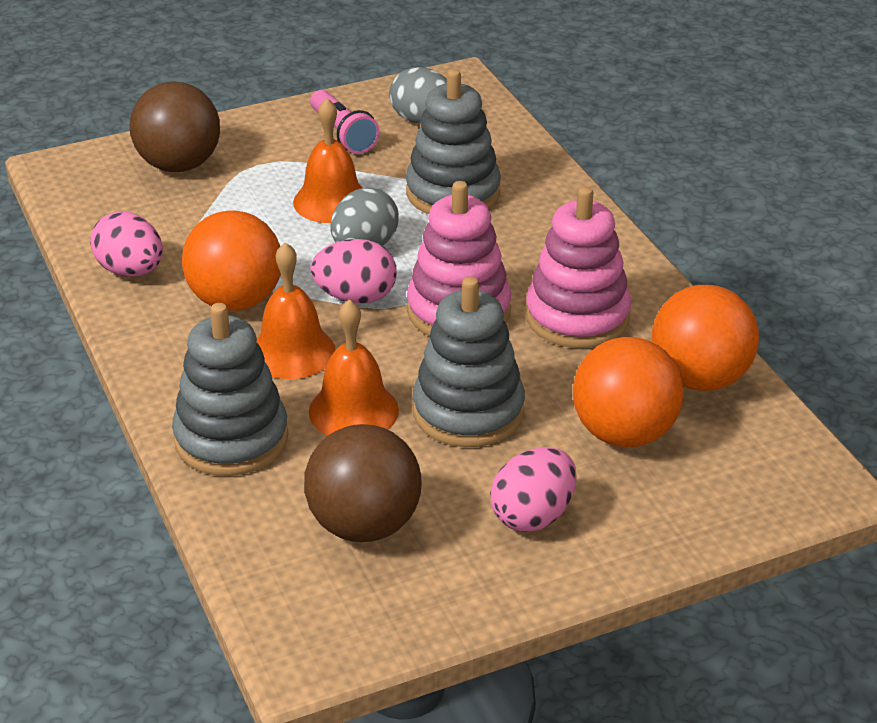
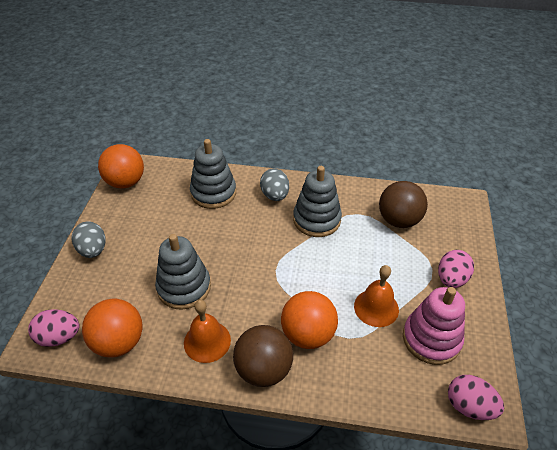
orange bell: [257,242,336,379] [293,98,362,223] [309,299,399,436] = 3 -> [184,300,231,363] [354,265,399,327] = 2
pink flashlight: [310,90,380,154] = 1 -> none = 0
pink stacking toy: [407,181,511,336] [526,186,631,348] = 2 -> [403,287,465,365] = 1

